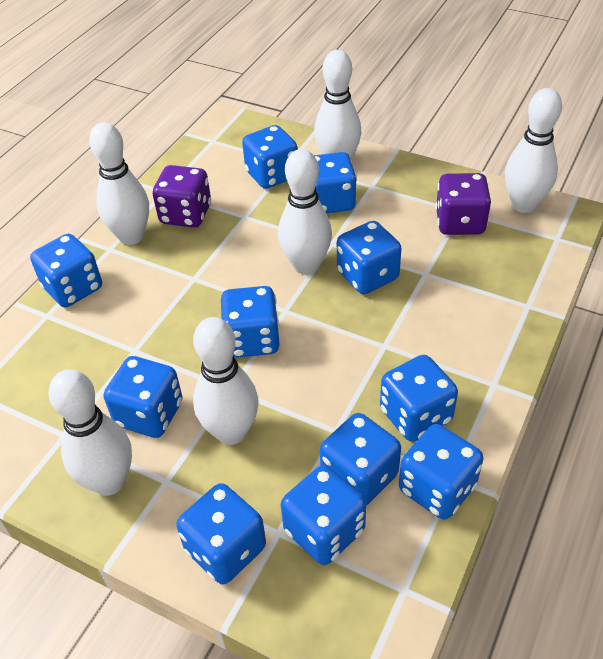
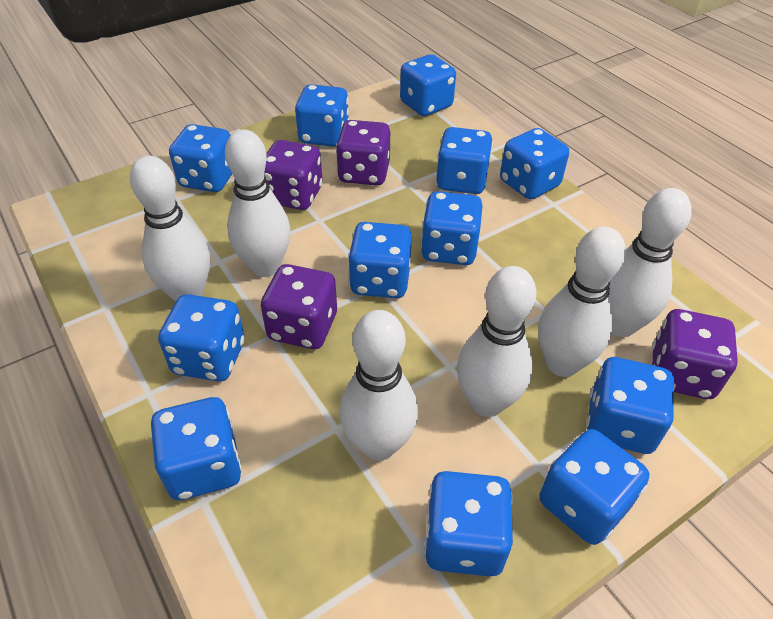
blue dice: [30,234,102,307] [104,356,183,438] [176,483,266,584] [221,286,280,358] [242,125,298,189] [281,465,366,565] [314,152,357,214] [320,413,401,505] [337,221,402,294] [380,355,458,442] [399,424,484,520] = 11 -> [151,397,242,500] [158,294,245,381] [169,124,232,192] [295,84,349,147] [348,222,412,298] [400,54,456,116] [421,191,483,265] [424,471,513,577] [436,127,493,194] [500,128,569,199] [539,429,649,545] [587,357,675,454] = 12
purple dice: [153,165,211,228] [435,173,491,235] = 2 -> [261,264,337,349] [264,140,323,210] [336,120,390,185] [652,309,738,399] = 4

